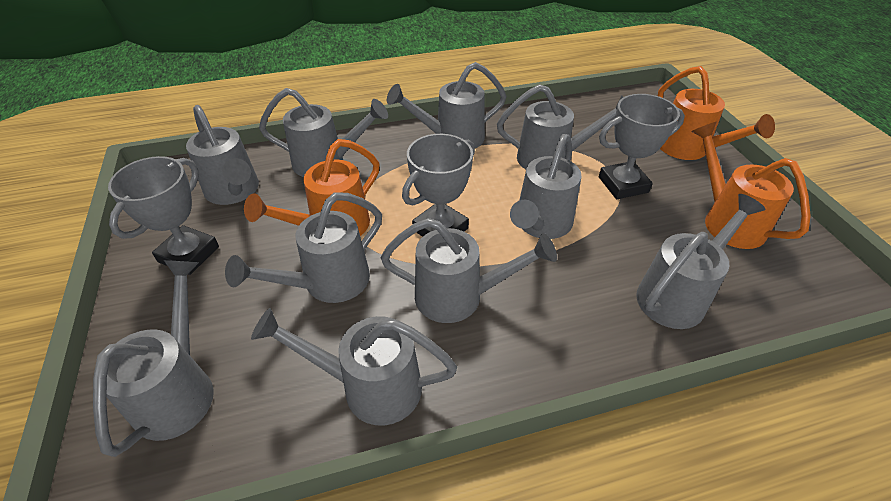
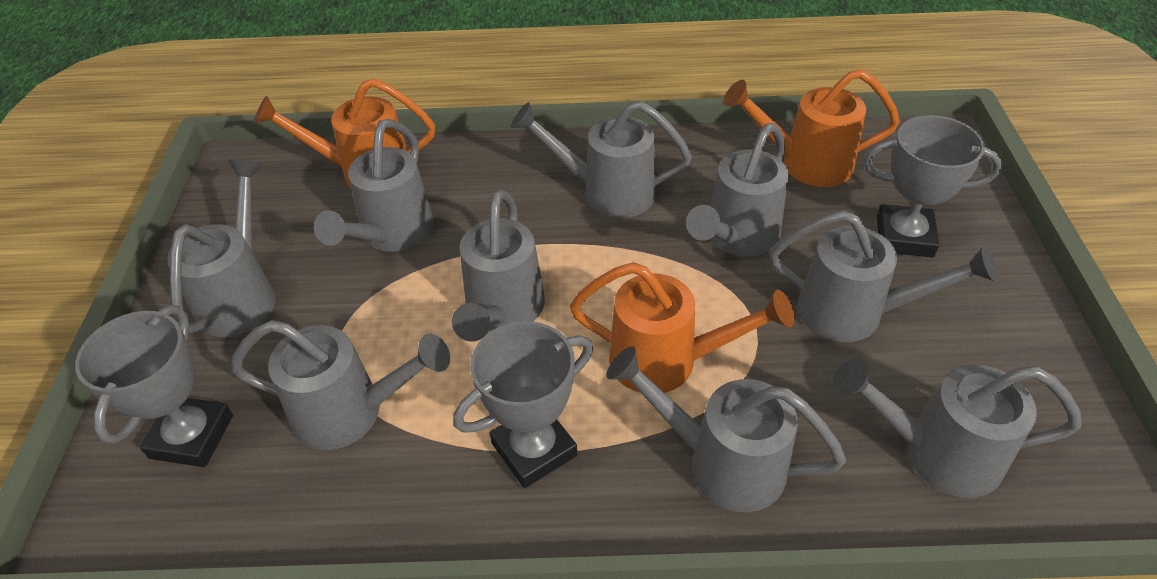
grey watering can: [93,260,214,457] [186,105,259,205] [225,192,382,303] [251,308,457,426] [259,88,388,177] [381,218,557,323] [387,62,506,148] [497,84,623,169] [510,134,581,239] [636,194,766,329] = 10 -> [167,160,276,337] [231,320,450,450] [314,119,434,252] [452,190,545,342] [511,101,692,218] [606,346,846,512] [686,123,789,256] [770,210,998,342] [833,358,1082,498] = 9

